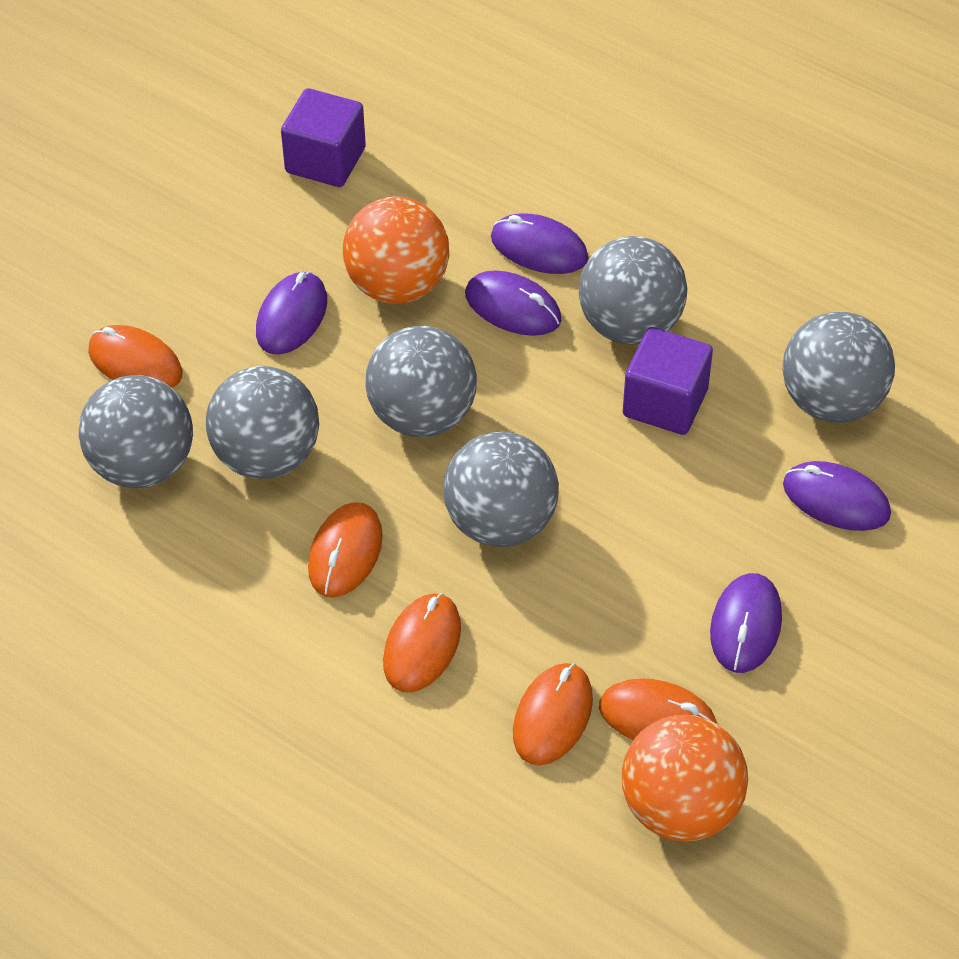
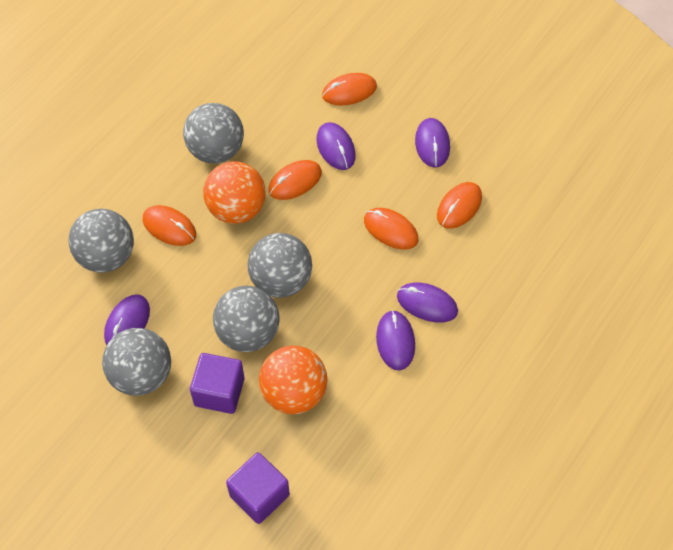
grey ball: [79,375,193,488] [206,366,319,479] [366,326,477,437] [443,432,559,547] [579,236,687,345] [782,312,895,423] = 6 -> [68,209,134,273] [102,328,171,396] [183,103,244,164] [213,286,280,352] [247,233,312,298] = 5

